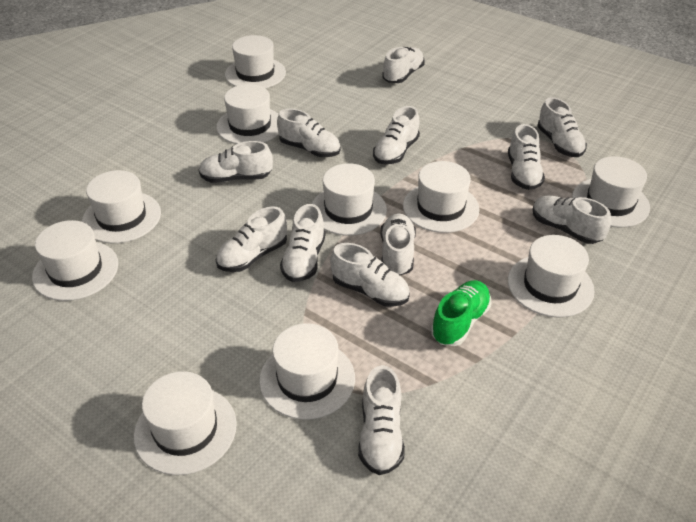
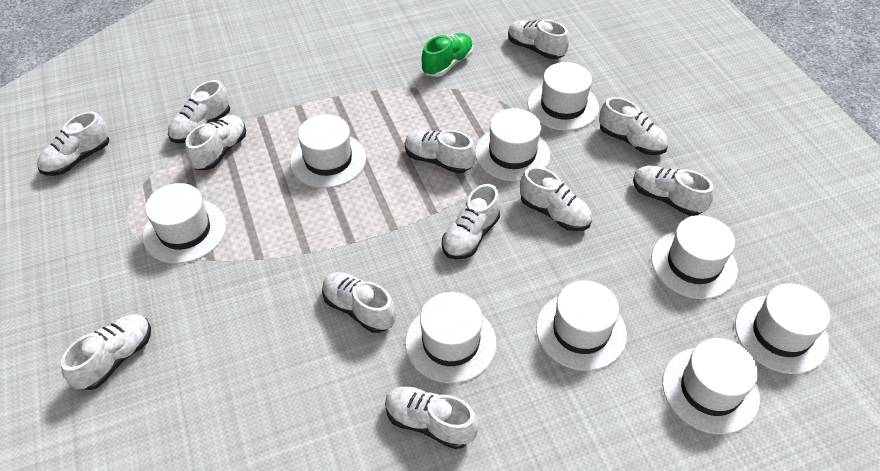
white hat: [32,220,118,301] [82,170,161,243] [134,371,237,475] [216,84,279,144] [225,35,286,88] [259,323,355,420] [312,163,387,236] [403,161,479,233] [508,235,595,317] [572,156,650,228] = 10 -> [143,183,226,264] [290,114,366,188] [405,292,497,383] [475,108,550,181] [528,62,599,131] [536,280,627,371] [651,215,738,299] [662,338,760,434] [735,283,830,374] = 9

